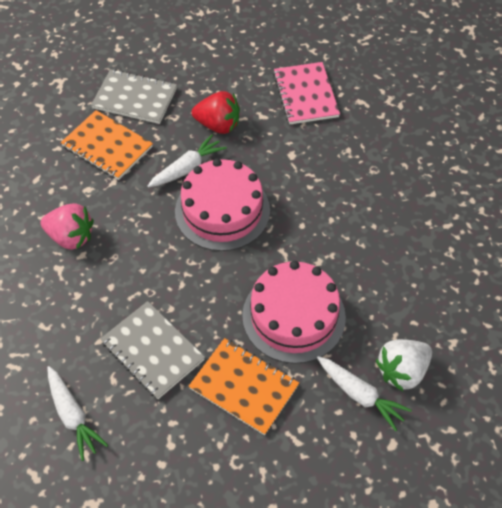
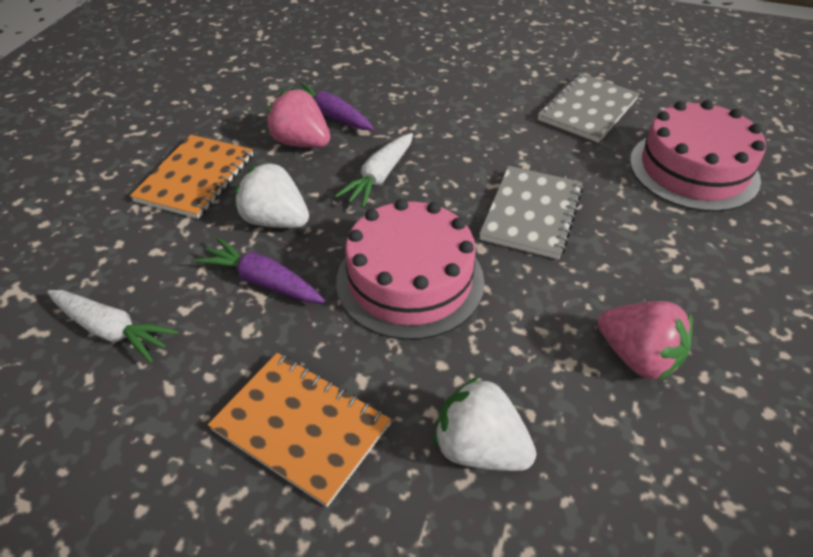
pink notebook: [273,62,340,124] = 1 -> none = 0
pink strawberry: [41,203,94,250] = 1 -> [267,90,330,148] [598,301,693,381] = 2
purple carrot: none = 0 -> [194,238,325,303] [291,82,374,130] = 2
red strawberry: [192,91,240,134] = 1 -> none = 0
white carrot: [47,366,108,461] [148,134,227,187] [317,356,412,431] = 3 -> [47,290,178,363] [335,133,413,208] = 2
white strawberry: [376,339,432,391] = 1 -> [235,162,309,228] [433,376,536,471] = 2

